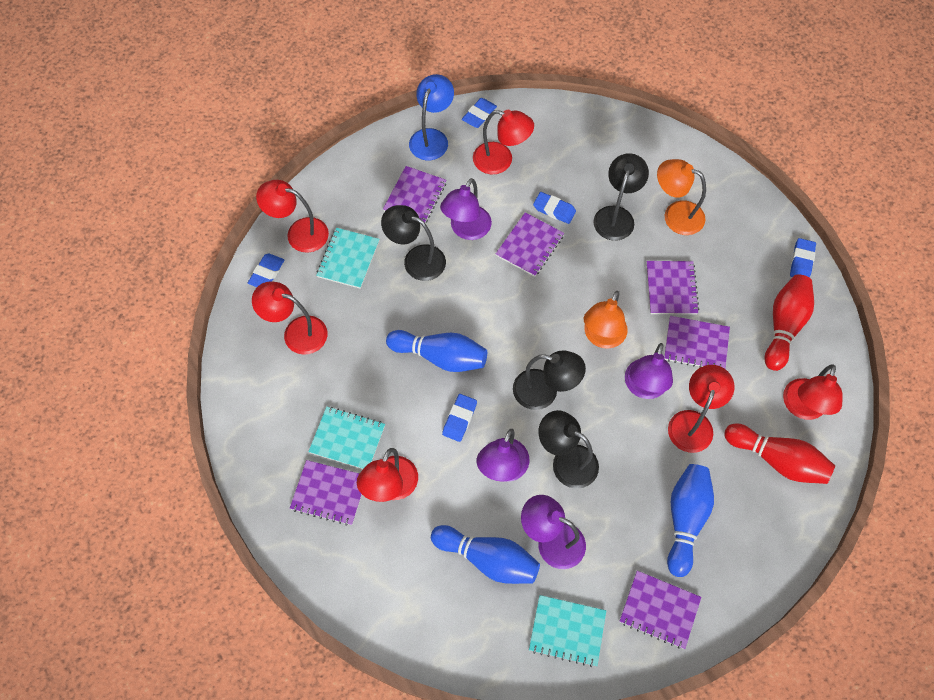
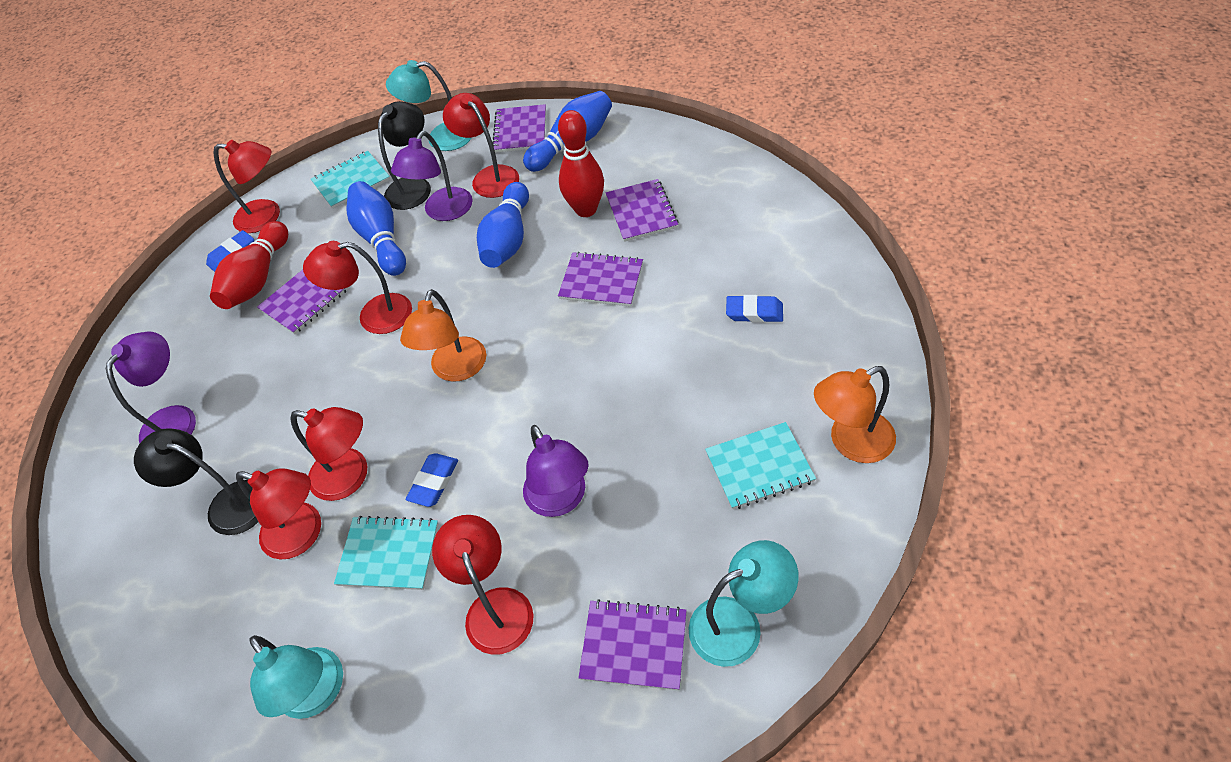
black lamp: [381,205,446,281] [513,351,586,410] [538,410,599,489] [593,153,649,241] = 4 -> [134,428,258,535] [378,101,431,210] = 2
blue eraser: [248,253,284,287] [442,394,477,442] [462,98,497,128] [533,192,576,224] [790,238,816,278] = 5 -> [206,230,254,272] [406,453,458,507] [726,295,783,323] = 3
blue lamp: [409,74,454,160] = 1 -> none = 0
purple lamp: [440,178,492,240] [476,429,529,482] [521,495,586,569] [625,343,673,399] = 4 -> [106,331,196,443] [391,131,473,221] [523,425,589,517] = 3
purple notebook: [290,460,362,526] [383,166,446,223] [496,212,564,277] [619,571,701,649] [646,261,699,315] [664,316,730,369] = 6 -> [257,270,349,334] [492,104,546,153] [558,252,643,307] [578,599,687,690] [606,179,679,242] = 5
turquoise lamp: none = 0 -> [249,635,343,719] [386,60,472,151] [688,540,799,667] = 3

